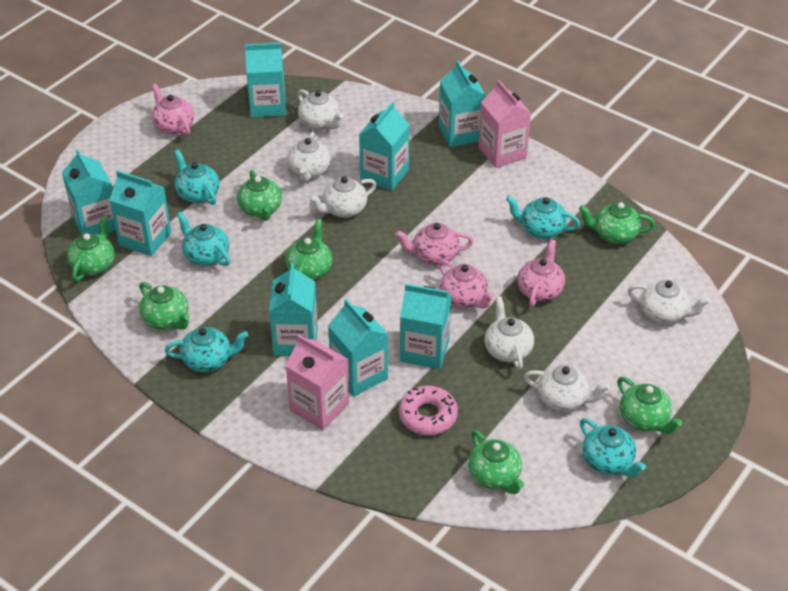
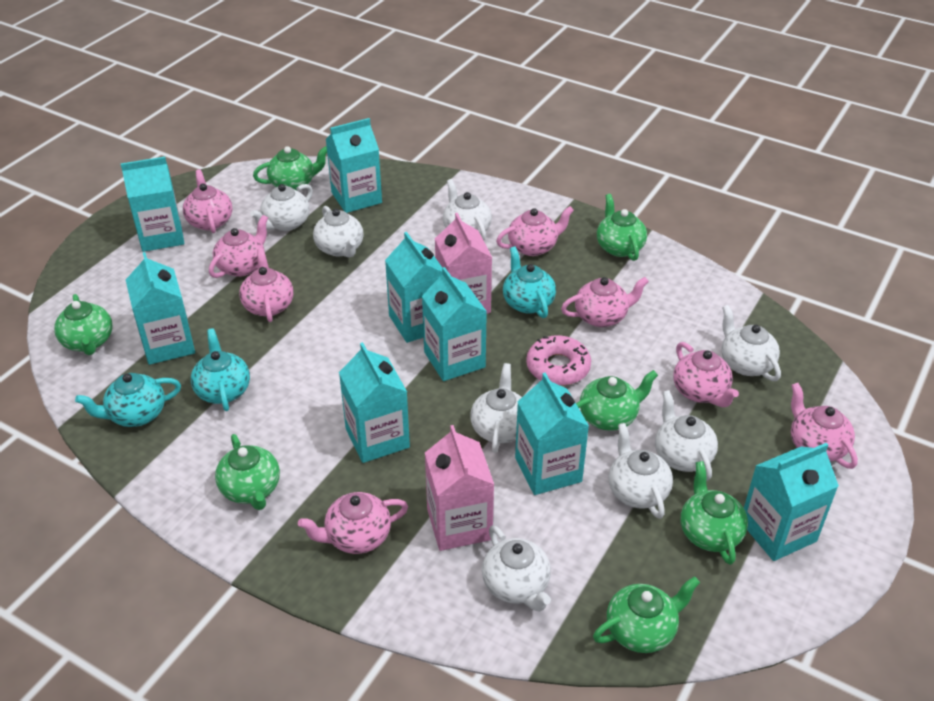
pink teapot: [152,83,194,135] [395,223,474,265] [438,260,494,309] [517,239,565,307] = 4 -> [183,170,232,233] [209,215,268,278] [239,248,293,322] [298,492,408,554] [496,206,574,256] [561,277,649,327] [673,342,739,407] [791,383,858,469] = 8
turquoise teapot: [165,327,248,372] [174,149,219,205] [177,212,230,266] [506,196,580,239] [580,418,646,477] = 5 -> [75,373,181,427] [191,328,250,411] [503,246,556,318] = 3
white teapot: [287,132,331,182] [297,89,343,130] [309,176,376,218] [485,296,534,370] [524,365,610,412] [627,280,710,324] = 6 -> [250,184,313,231] [313,206,363,258] [443,179,492,240] [470,363,522,453] [482,525,551,612] [609,423,673,519] [655,390,718,481] [721,305,781,381] = 8

